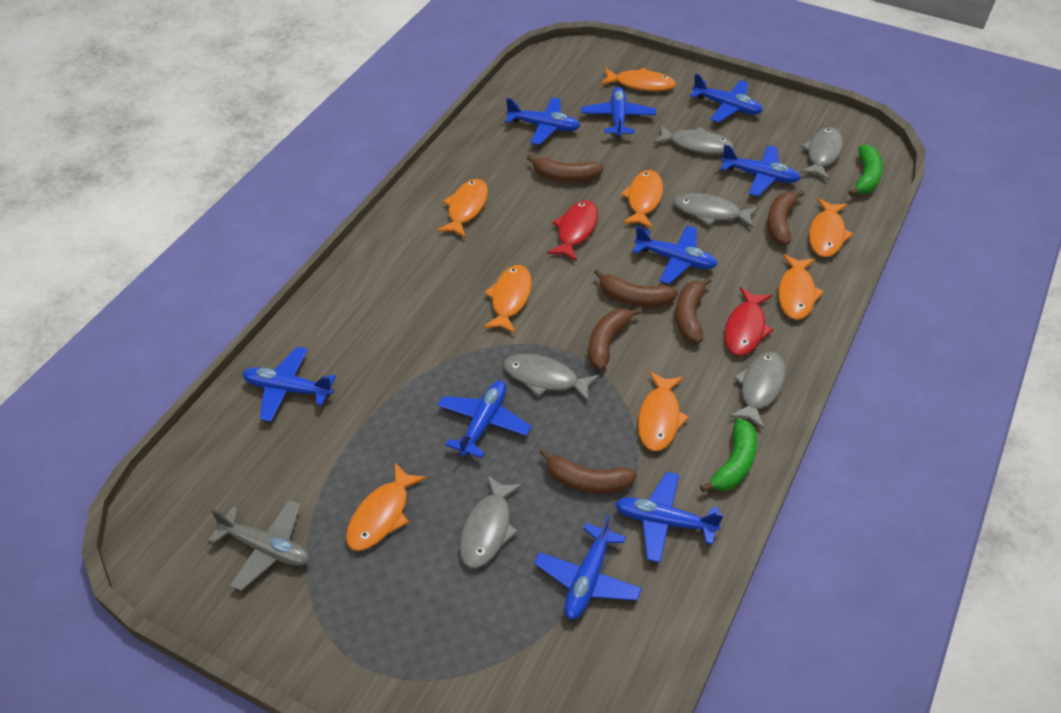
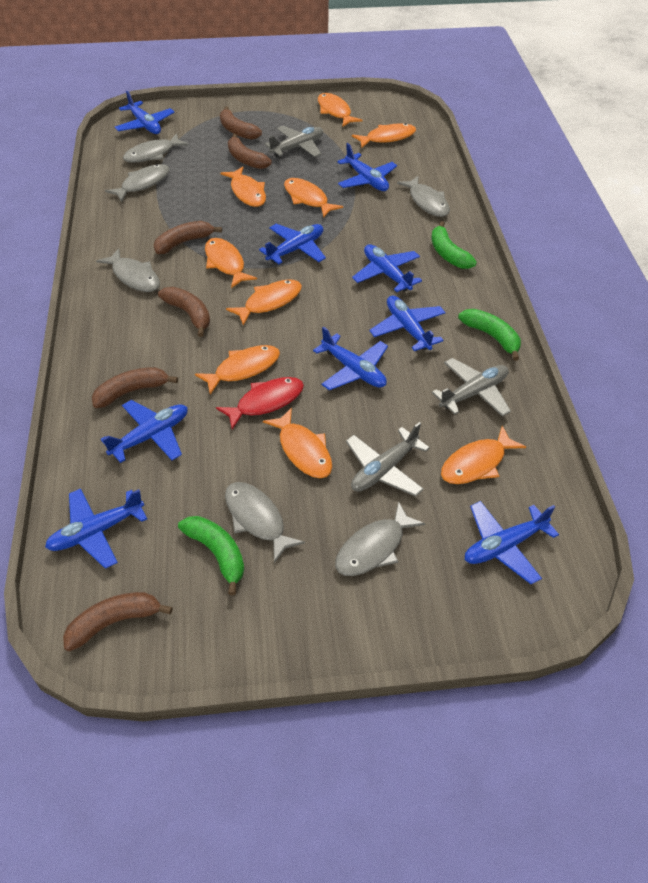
green banana: [700,418,757,492] [849,145,883,196] = 2 -> [178,516,244,595] [431,221,477,269] [458,309,521,361] = 3
grey plane: [208,499,310,591] = 1 -> [265,126,323,157] [346,422,430,497] [432,358,511,417] = 3
orange fish: [346,463,427,551] [437,179,488,238] [483,265,532,334] [600,68,676,91] [620,170,663,228] [638,371,689,451] [778,254,824,320] [809,198,853,257] = 8 -> [195,345,280,395] [205,238,257,288] [221,167,266,207] [226,279,302,326] [263,408,332,478] [284,178,343,218] [318,93,362,127] [352,123,416,148] [441,426,526,484] = 9
red fish: [547,200,598,261] [724,287,774,356] = 2 -> [216,377,304,430] = 1

